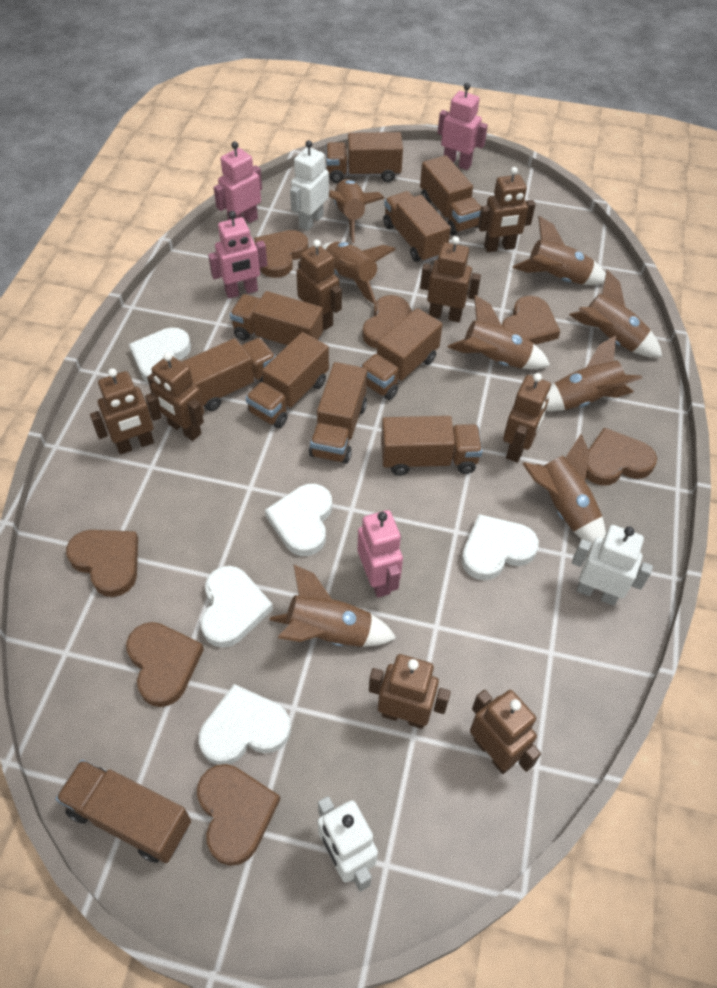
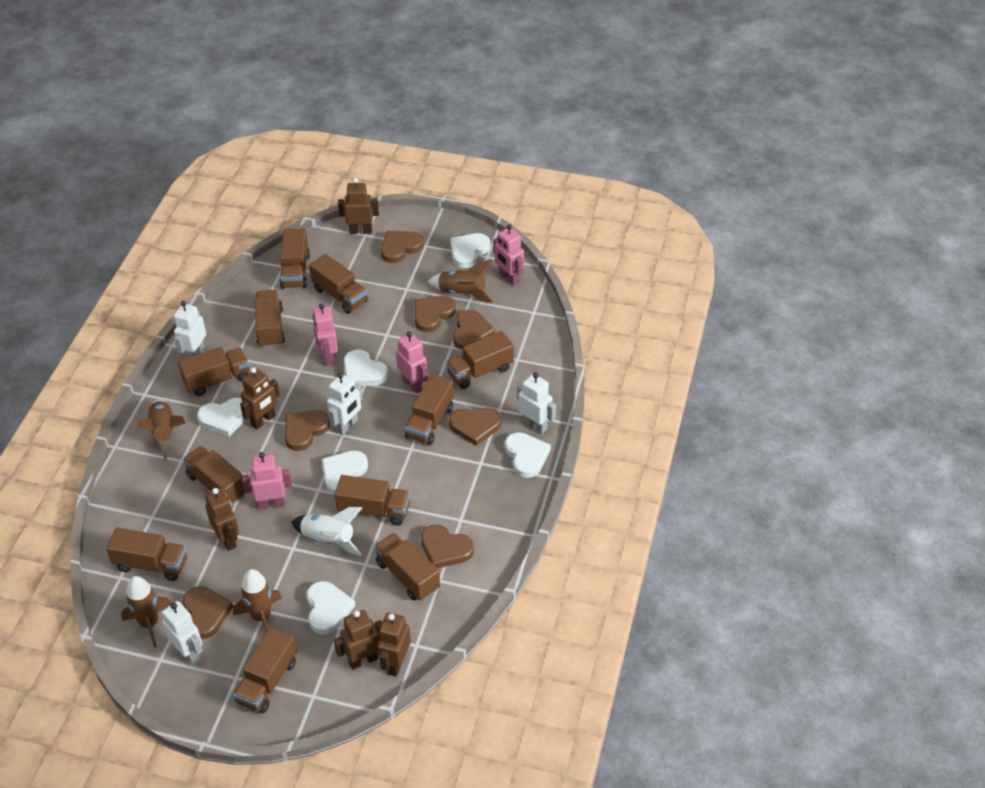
brown robot: [90,368,162,455] [147,352,204,441] [296,240,342,330] [369,654,451,729] [420,236,481,322] [470,690,541,774] [478,167,536,252] [503,373,551,463] = 8 -> [205,488,239,551] [240,368,280,429] [334,610,382,670] [338,178,379,234] [378,613,411,677] = 5
brown rocket: [270,564,396,647] [322,242,396,304] [329,179,385,243] [447,295,550,369] [512,216,606,285] [522,434,606,547] [546,336,642,411] [569,269,662,357] = 8 -> [121,576,171,648] [137,400,186,460] [233,569,282,632] [428,260,494,303] = 4
brown truck: [56,760,191,863] [182,338,276,411] [230,291,323,346] [246,332,329,428] [309,362,367,464] [326,132,403,183] [361,308,443,400] [381,416,483,476] [383,191,451,263] [420,155,481,235] = 10 -> [106,528,187,581] [178,347,249,396] [183,446,245,506] [233,627,297,713] [255,290,285,348] [280,229,310,289] [309,254,368,314] [335,475,410,526] [374,533,440,601] [405,374,454,445] [446,331,514,389] = 11
white heart: [129,328,191,383] [199,684,291,765] [200,566,273,648] [265,484,332,556] [462,514,539,580] = 5 -> [197,398,246,437] [306,581,356,634] [322,451,368,495] [344,349,388,386] [450,233,490,268] [505,432,551,478] = 6
white robot: [290,140,329,231] [318,796,378,892] [572,525,653,606] = 3 -> [162,601,203,664] [174,301,206,358] [327,373,362,435] [517,373,556,434] = 4
white rocket: none = 0 -> [291,507,362,556] = 1

